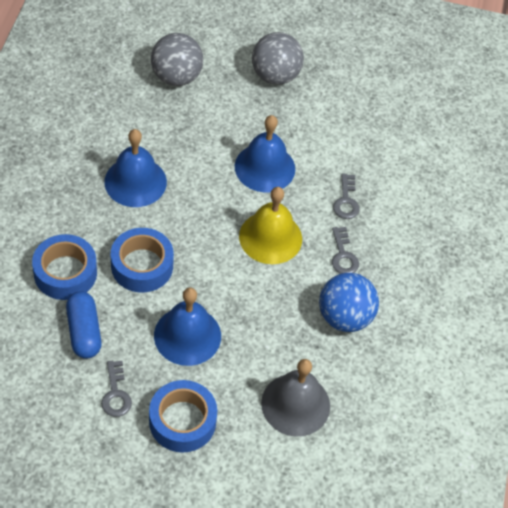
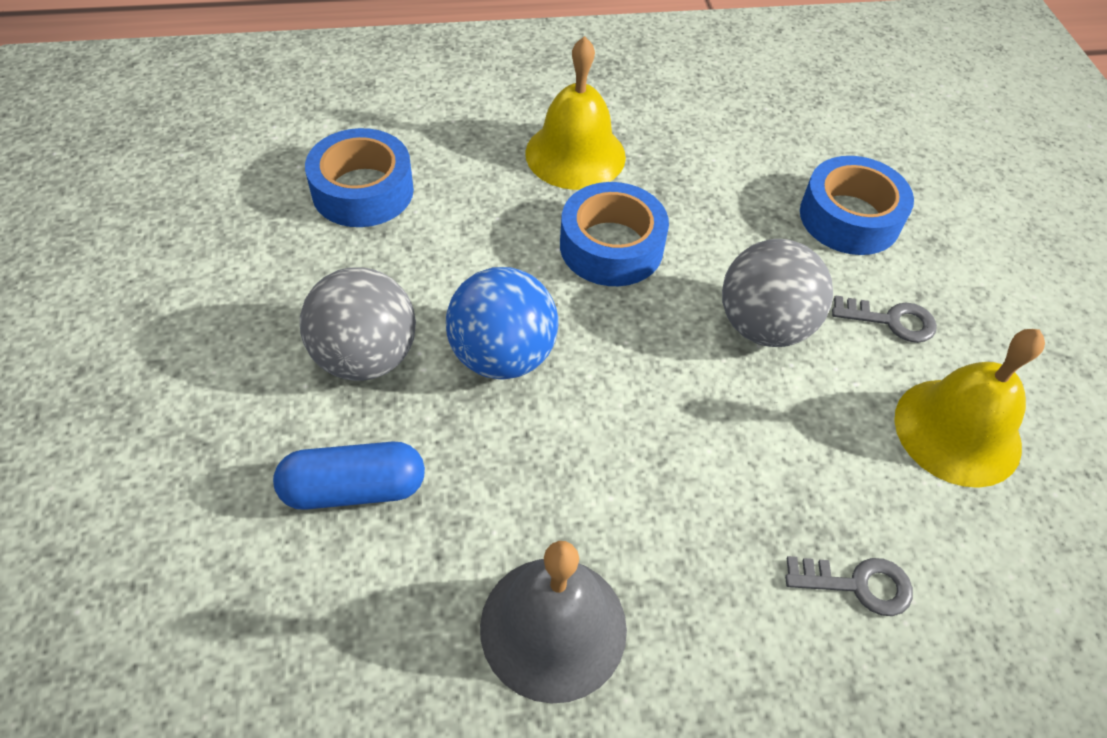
blue bell: [104,129,167,207] [154,288,221,366] [235,115,295,192] = 3 -> none = 0
grey key: [101,361,132,417] [332,227,359,274] [333,174,360,219] = 3 -> [785,556,913,616] [832,295,937,343] = 2
yellow bell: [239,187,302,264] = 1 -> [525,36,626,190] [894,329,1045,488] = 2

